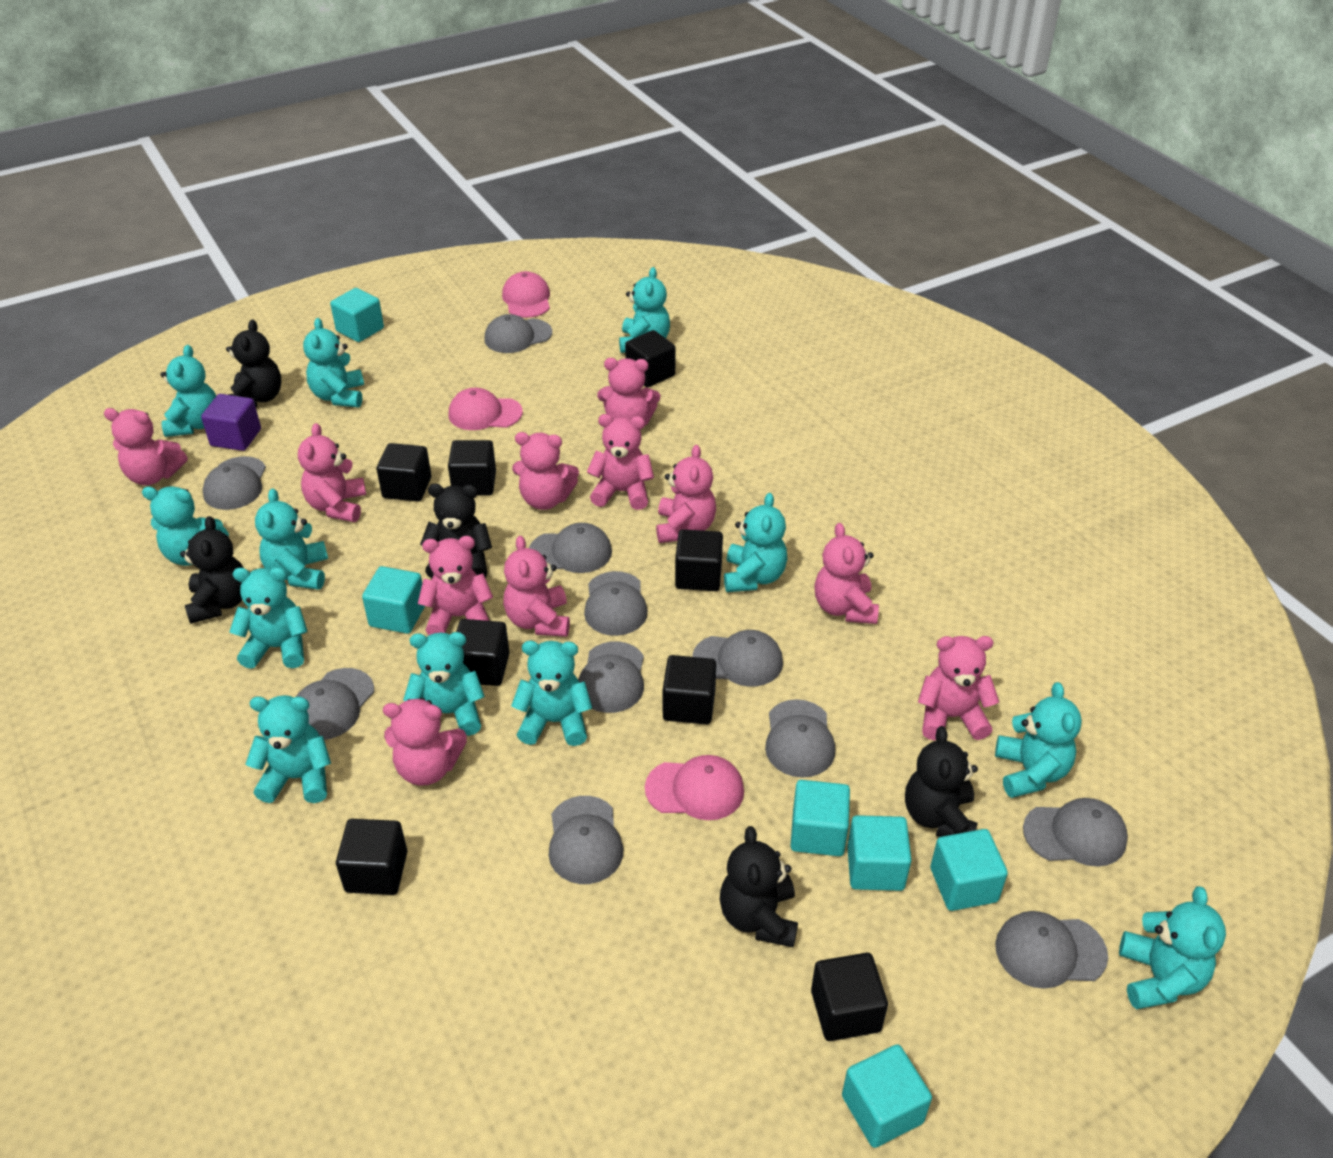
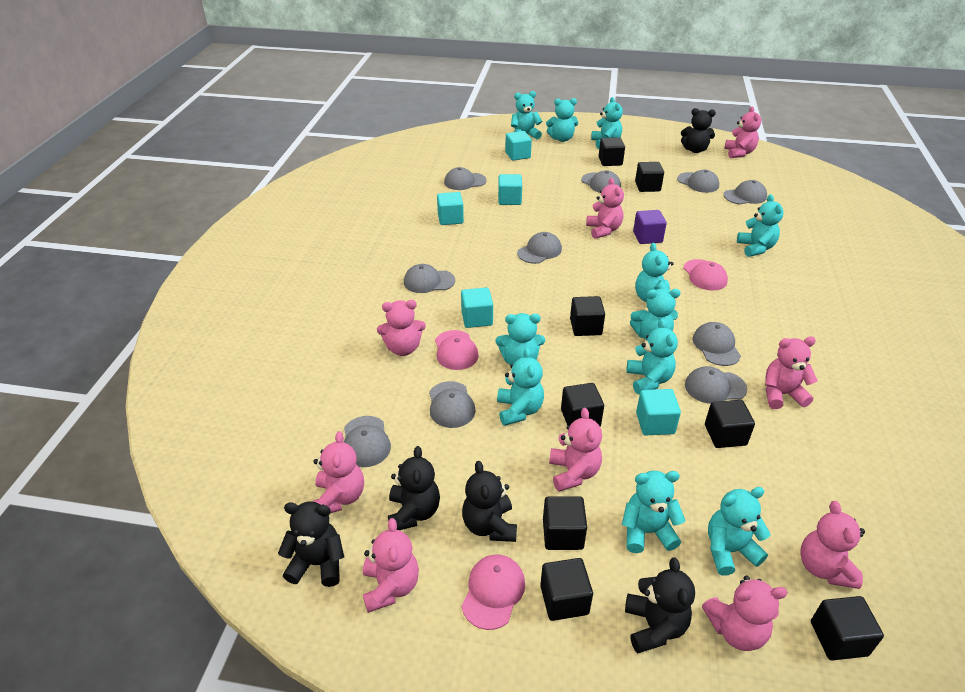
grey cap: [202,456,266,510] [296,668,374,740] [484,314,552,353] [529,523,612,573] [549,796,623,884] [578,641,644,713] [584,571,648,636] [692,630,783,687] [765,699,835,778] [995,911,1108,989] [1023,798,1128,867] = 11 -> [344,416,391,467] [404,264,455,293] [429,381,476,428] [444,167,487,190] [517,232,562,264] [581,170,621,193] [677,170,719,193] [685,366,747,404] [693,322,741,366] [724,180,767,204] = 10
pink teddy bear: [104,408,188,485] [298,423,366,522] [383,698,467,786] [418,536,493,635] [503,536,570,637] [512,432,579,510] [587,414,654,510] [597,358,660,425] [656,445,716,543] [814,523,879,624] [918,636,999,740] = 11 -> [313,431,364,513] [363,518,419,613] [377,300,426,356] [549,408,602,492] [586,178,624,239] [702,576,788,651] [724,106,761,158] [765,337,818,409] [800,501,865,589] = 9
turquoise cube: [330,288,384,342] [362,566,425,634] [790,780,850,856] [842,1044,932,1148] [847,815,912,891] [930,829,1008,911] = 6 -> [437,192,464,225] [461,288,493,328] [498,174,522,205] [505,131,532,161] [636,389,681,435] = 5
turquoise teddy bear: [142,486,229,566] [161,345,216,437] [229,567,308,669] [246,695,331,803] [255,489,328,590] [303,318,364,407] [403,632,485,736] [511,641,592,746] [619,267,670,353] [724,493,787,592] [995,682,1082,798] [1119,886,1226,1009] = 12 -> [496,313,545,366] [497,348,544,426] [511,91,542,139] [546,98,578,142] [591,97,623,149] [622,471,686,553] [627,319,678,394] [630,289,681,340] [635,243,674,302] [708,487,771,576] [737,194,784,257] = 11

